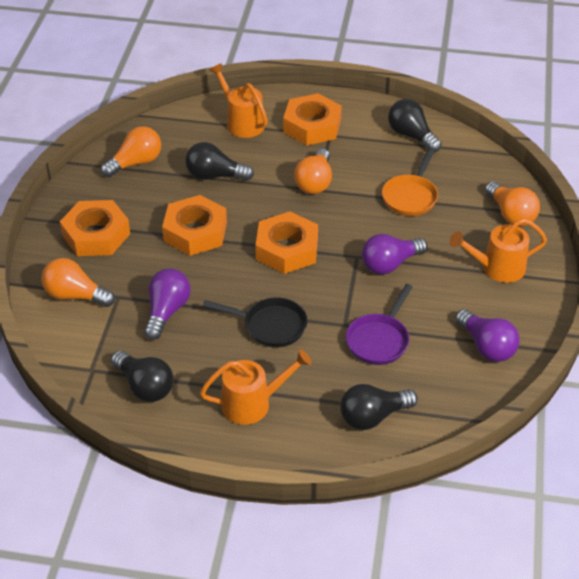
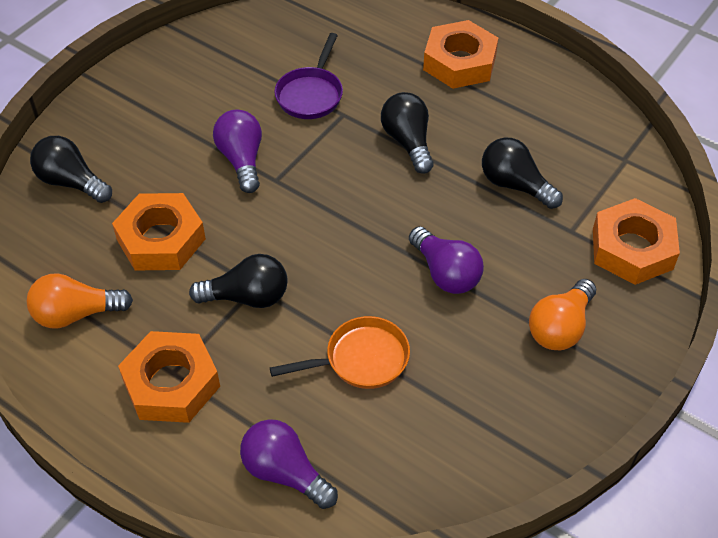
black pan: [203,298,307,347] = 1 -> none = 0
orange light bulb: [41,258,115,307] [101,126,161,177] [294,149,332,194] [485,181,540,226] = 4 -> [26,273,133,329] [529,279,596,350] = 2
orange watering can: [200,349,312,425] [209,63,268,138] [450,218,547,283] = 3 -> none = 0

